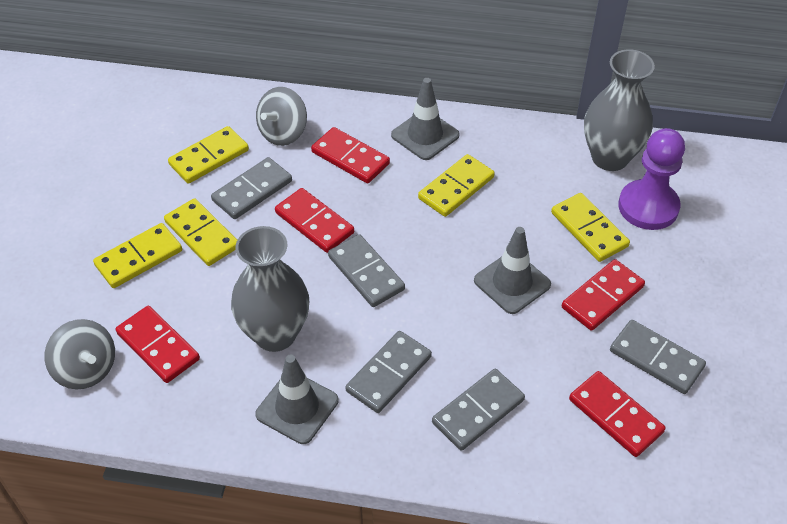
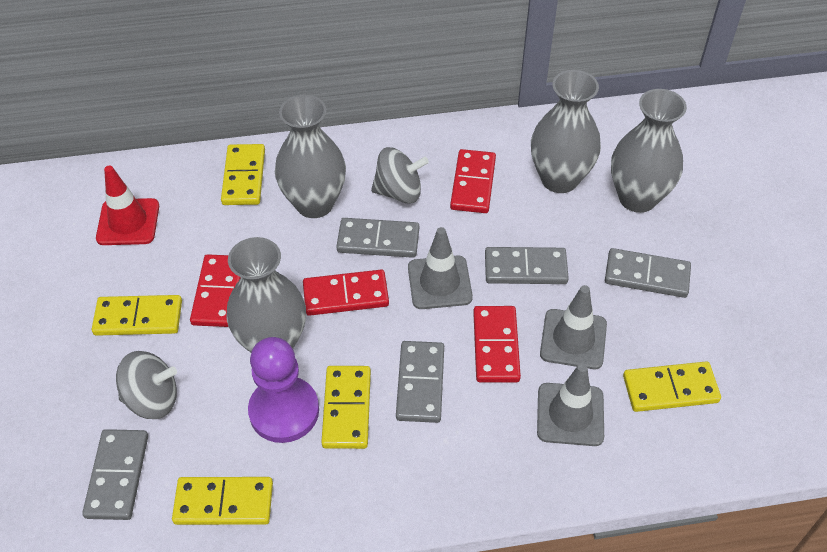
grey vase: [231,226,309,352] [584,49,655,171] = 2 -> [227,237,306,352] [275,95,346,218] [531,70,601,193] [611,89,687,213] = 4
red domino: [116,306,200,383] [275,188,354,253] [311,127,390,183] [562,259,645,331] [569,371,665,457] = 5 -> [190,254,241,327] [303,270,389,316] [450,149,496,213] [473,306,521,382] = 4
red traffic cone: none = 0 -> [96,166,159,245] = 1

